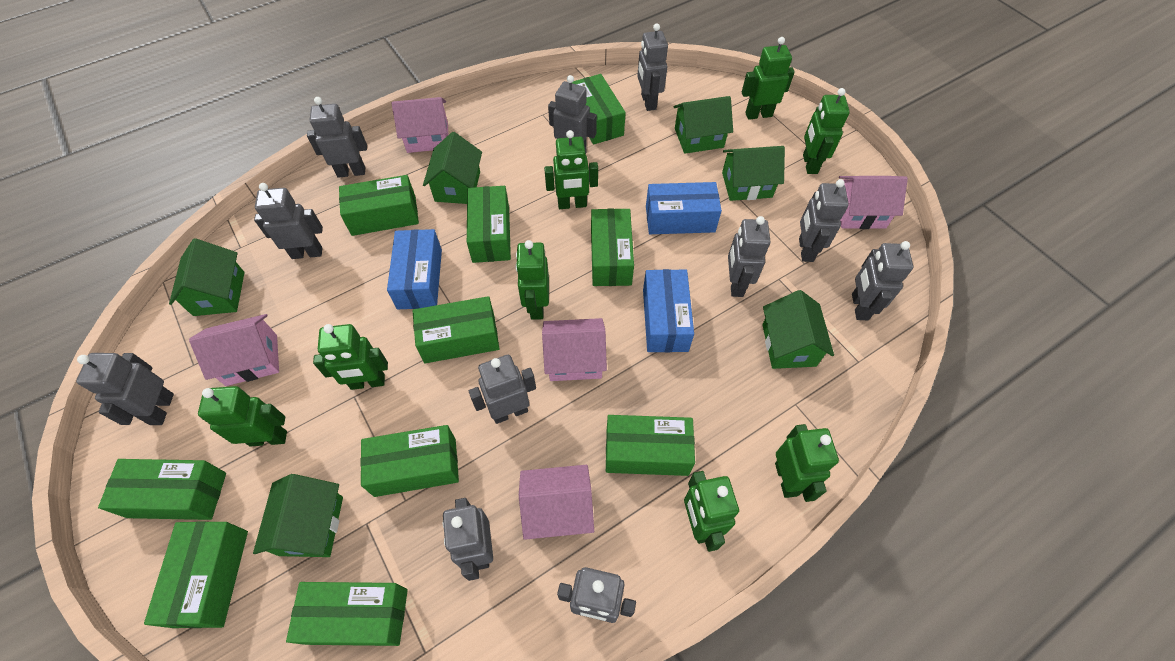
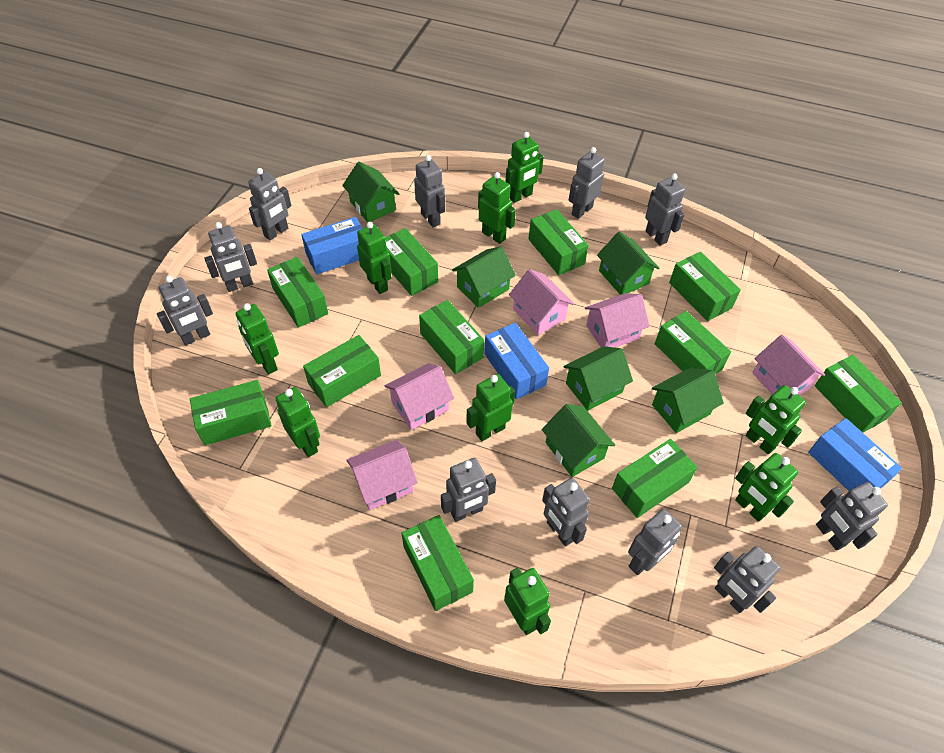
green box: [98,459,226,520] [144,521,248,628] [286,582,408,646] [339,175,419,236] [360,425,459,497] [413,296,500,363] [467,186,511,263] [572,74,626,145] [591,208,634,286] [606,415,695,476] = 10 -> [190,380,272,445] [267,257,328,328] [303,335,381,407] [385,228,438,296] [402,515,474,611] [419,300,484,374] [529,209,589,275] [612,439,698,518] [655,311,731,374] [669,252,741,321] [815,355,902,433] = 11
green robot: [198,386,287,446] [313,324,388,390] [515,240,549,320] [544,130,598,209] [684,471,739,552] [742,37,795,120] [775,424,839,502] [803,88,850,174] = 8 -> [236,303,279,375] [275,387,320,457] [357,222,392,294] [466,374,515,441] [478,172,516,244] [504,567,551,635] [506,132,544,203] [735,453,798,522] [746,385,806,454] = 9

